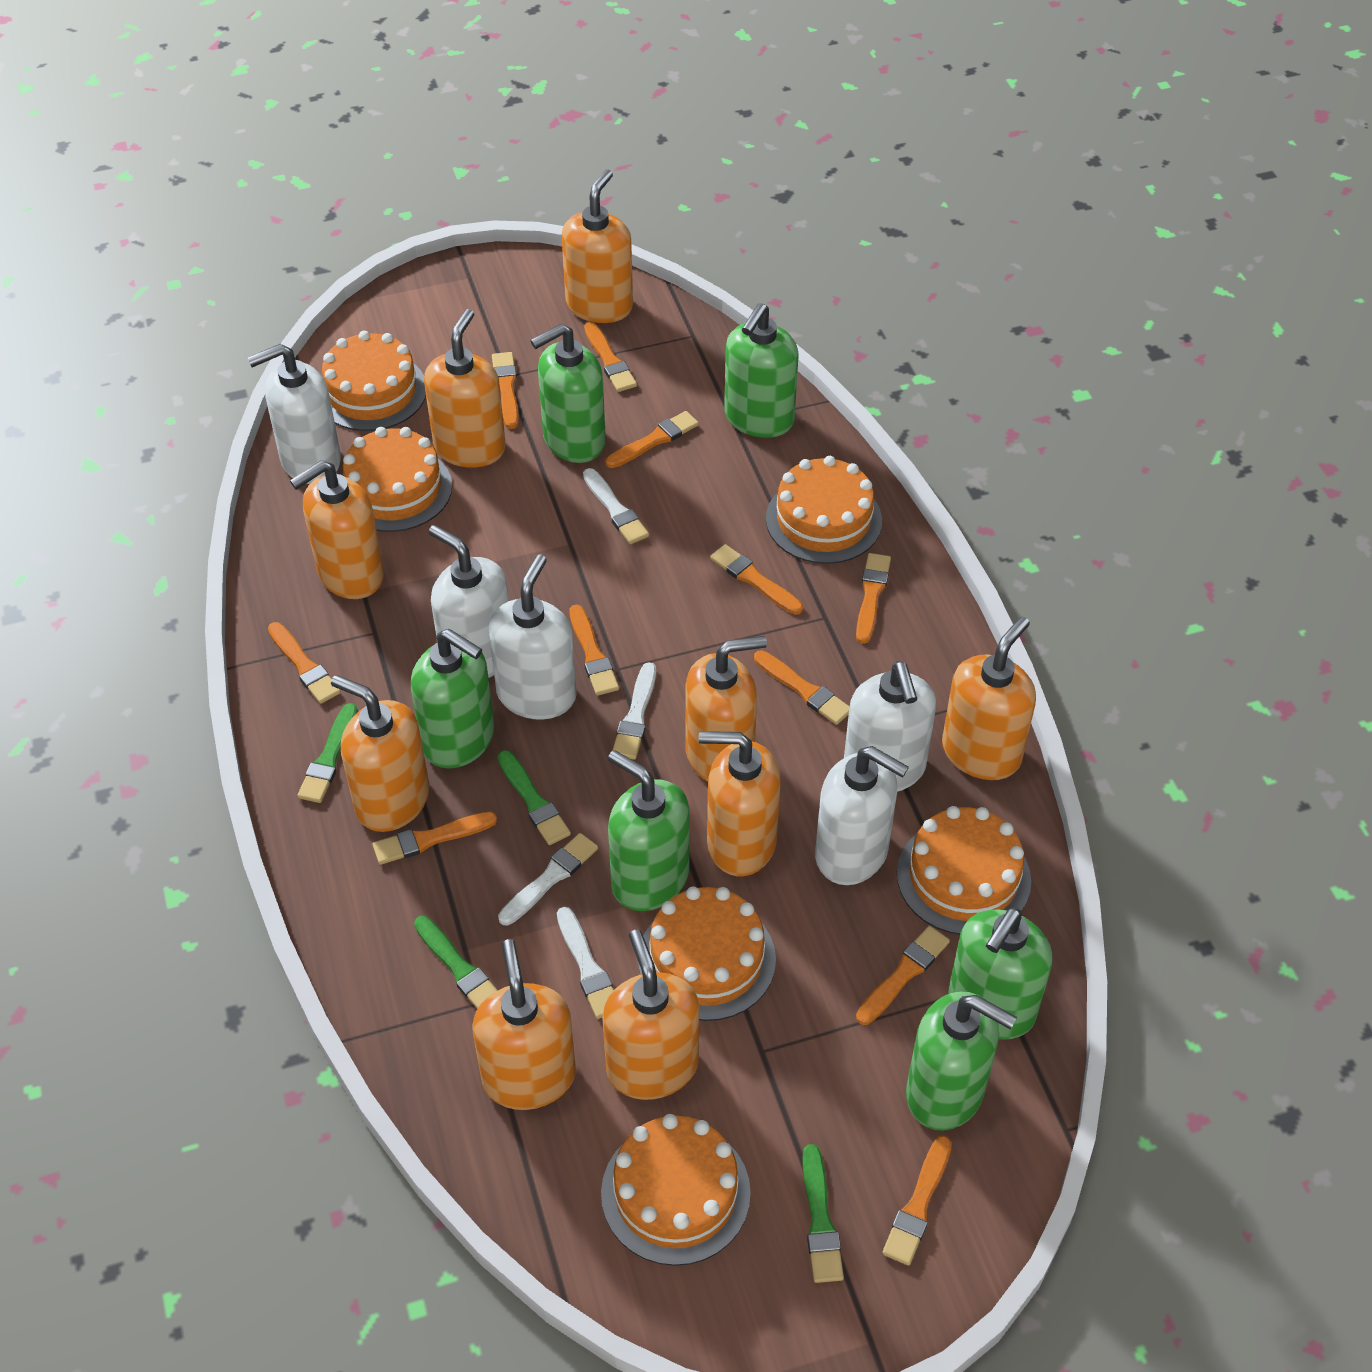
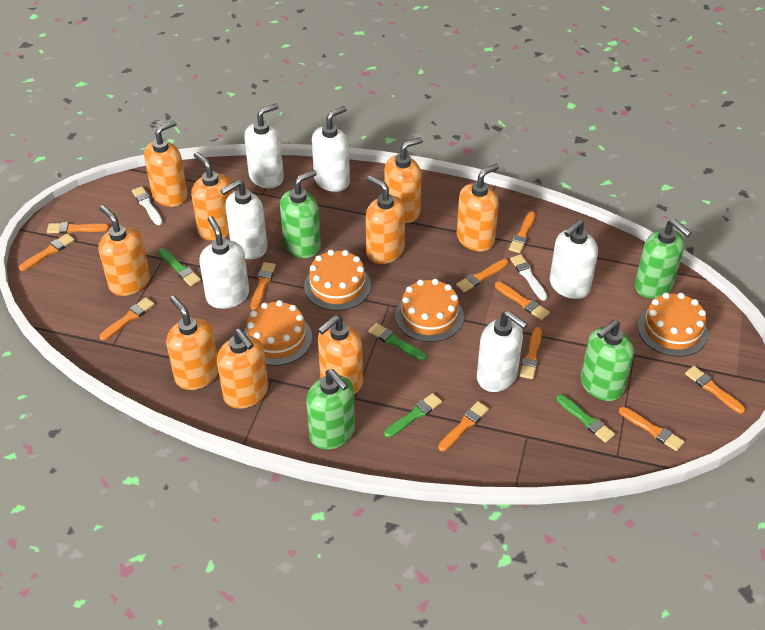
green soap dispenser: [411,629,495,769] [530,324,606,463] [608,750,690,911] [724,303,799,438] [906,991,1017,1131] [948,907,1053,1040] = 6 -> [280,170,321,258] [306,369,355,450] [580,320,634,401] [635,219,692,299] = 4
orange cake: [322,331,426,431] [342,427,452,532] [601,1114,751,1266] [638,886,776,1021] [766,456,882,564] [897,806,1031,935] = 6 -> [244,300,312,366] [304,250,371,311] [395,279,464,342] [638,293,708,357] = 4
white brush: [498,833,598,925] [557,907,614,1019] [583,468,649,544] [612,662,656,760] = 4 -> [132,186,163,225] [510,254,548,300] = 2
white soap dispenser: [247,344,341,484] [429,525,509,678] [489,555,577,719] [815,746,909,885] [844,661,936,792] = 5 -> [199,216,249,309] [220,180,267,259] [244,103,284,188] [312,106,350,192] [477,311,528,392] [550,219,598,299] = 6

